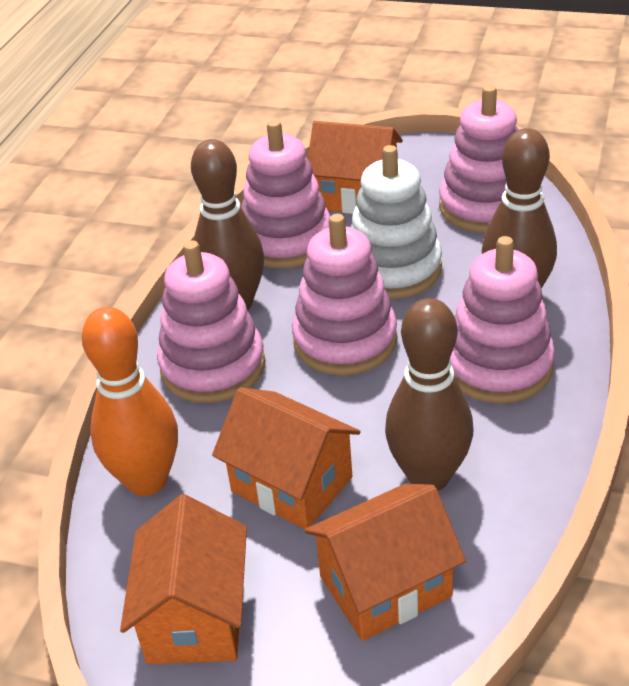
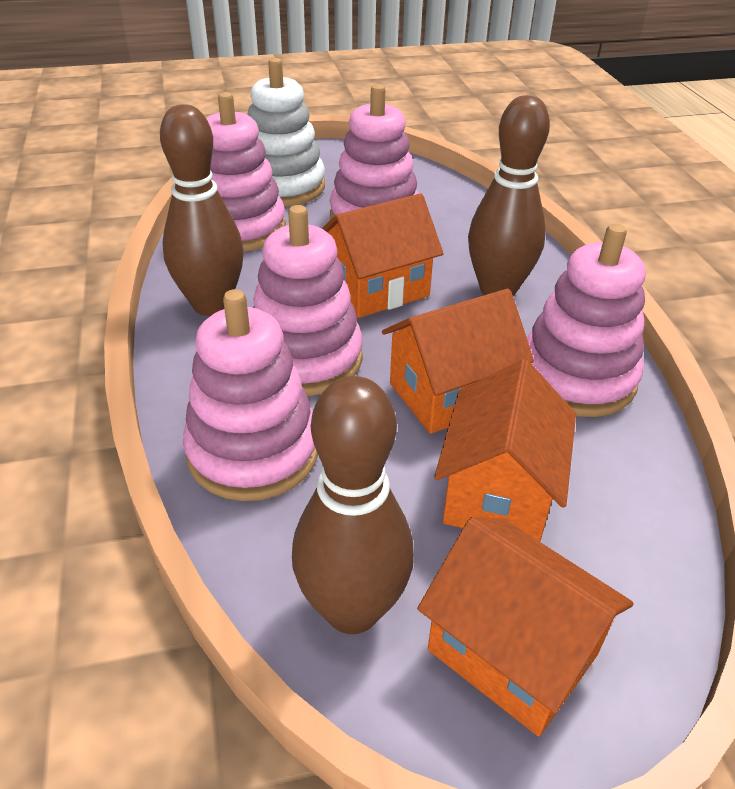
orange bowling pin: [82,307,178,496] = 1 -> none = 0

